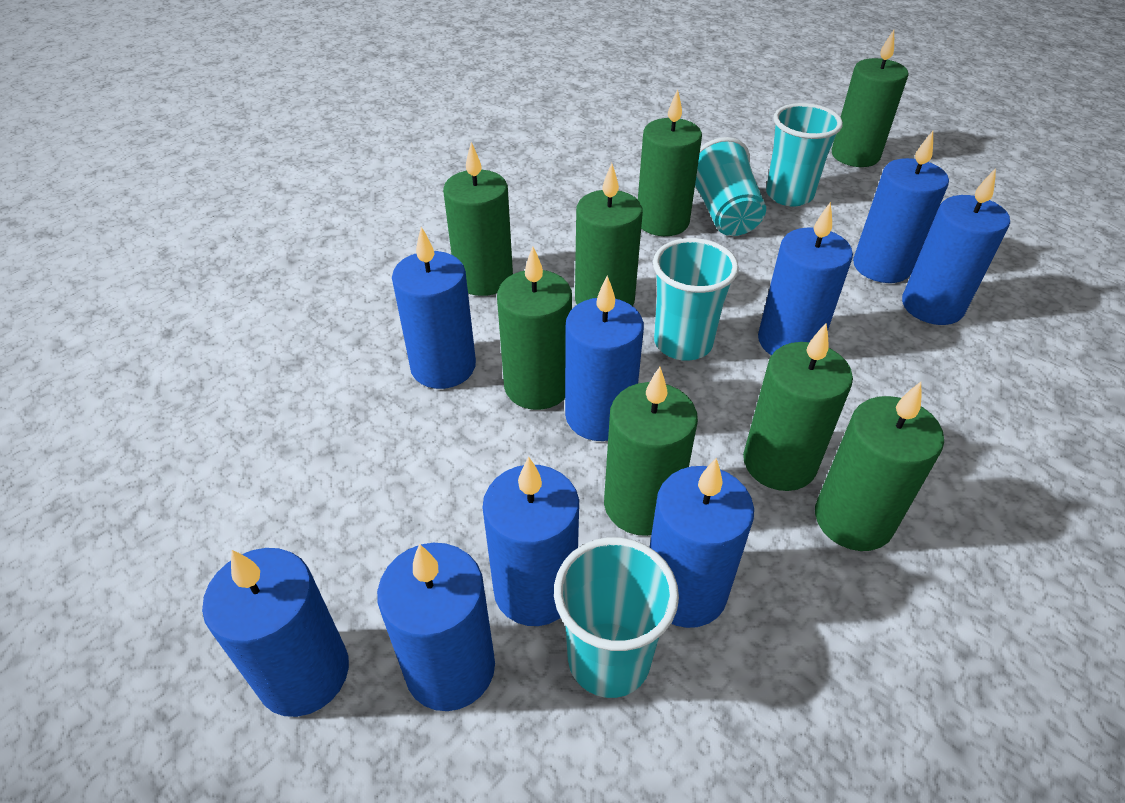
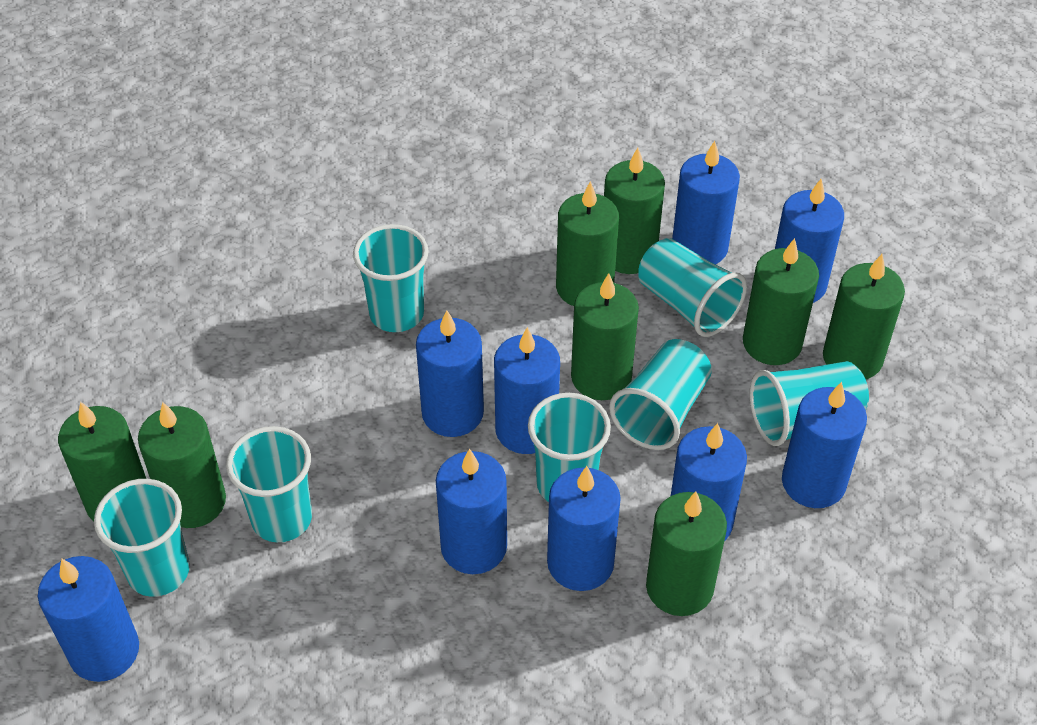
turquoise cup: [554,537,679,698] [653,238,739,361] [695,137,766,236] [766,103,843,206] = 4 -> [94,479,190,597] [226,426,312,542] [353,224,429,332] [528,393,611,502] [609,339,712,450] [639,238,747,337] [750,361,869,446] = 7

